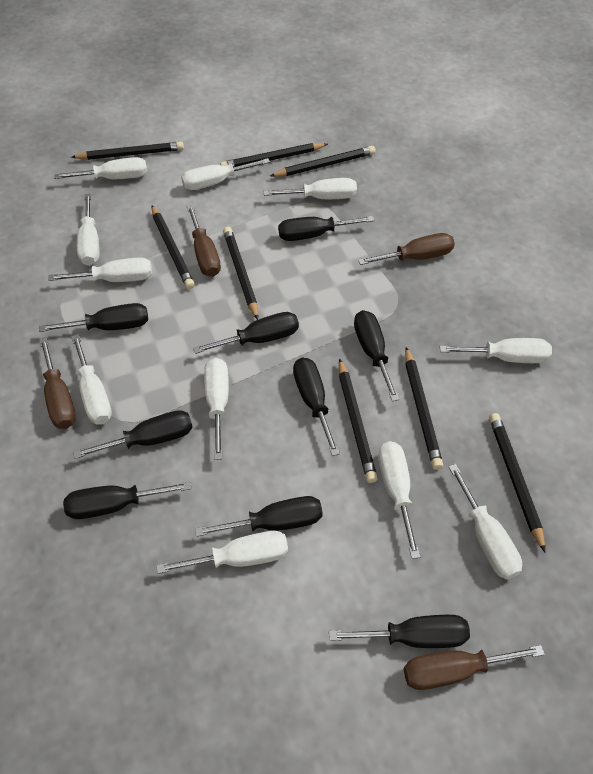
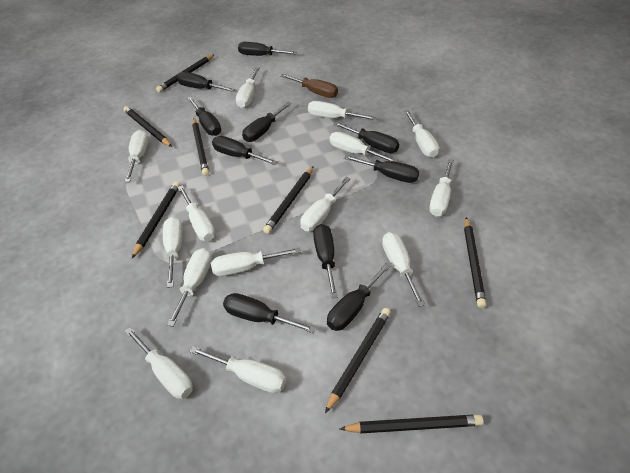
black screwdriver: [39,303,148,332] [63,481,191,519] [73,410,193,459] [193,312,299,354] [195,496,323,537] [278,216,374,241] [293,358,340,456] [329,615,470,648] [354,310,400,402] = 9 -> [177,72,235,92] [187,97,221,136] [212,136,278,165] [223,293,316,333] [238,42,297,56] [242,102,292,142] [313,224,338,298] [327,263,391,331] [334,122,399,153] [344,155,419,183] = 10
brown screwdriver: [39,337,76,429] [187,205,221,277] [358,233,455,265] [404,645,545,690] = 4 -> [280,74,338,98] = 1
white screwdriver: [48,257,152,282] [54,157,147,179] [71,334,112,425] [77,193,100,266] [156,531,288,574] [181,158,270,190] [204,358,229,460] [264,178,357,199] [378,441,420,559] [440,338,552,363] [448,464,522,579] = 11 -> [125,130,149,182] [125,327,193,399] [163,216,183,288] [167,248,212,327] [178,185,215,241] [189,346,286,393] [211,247,301,276] [236,67,259,108] [300,177,351,231] [308,101,376,120] [329,132,398,162] [382,232,425,307] [404,110,439,157] [429,159,454,216] = 14

